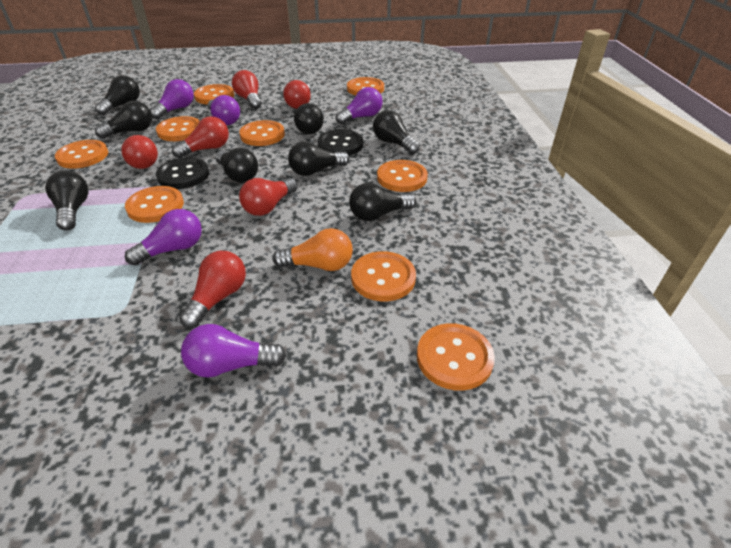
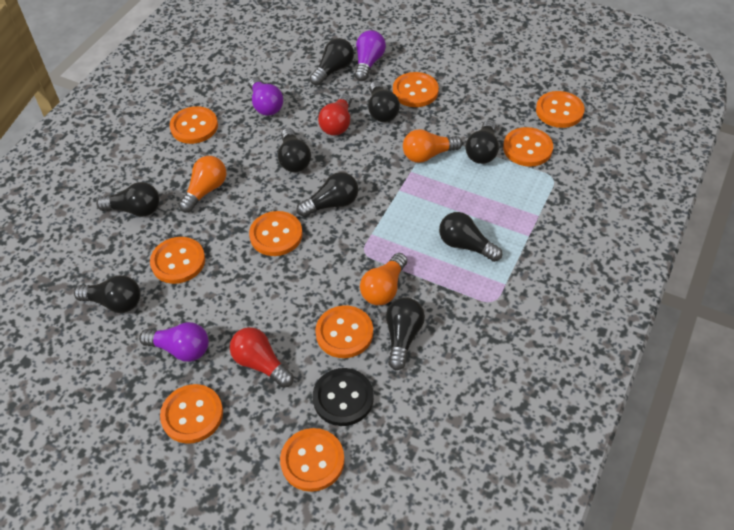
black button: [156,157,209,189] [318,129,363,155] = 2 -> [313,368,374,426] = 1
black light bulb: [45,170,88,230] [95,75,140,115] [95,101,152,139] [215,148,258,183] [288,141,349,176] [294,103,324,134] [349,183,416,221] [373,110,420,154] = 8 -> [74,275,141,313] [96,182,159,217] [278,128,311,172] [297,172,358,217] [310,38,354,86] [368,81,400,122] [386,297,425,370] [439,212,502,262] [466,120,499,164] = 9
orange light bulb: [273,228,353,271] = 1 -> [179,156,226,213] [360,253,407,305] [403,129,463,163] = 3
purple light bulb: [125,209,202,266] [150,79,194,119] [181,324,286,378] [208,95,240,125] [336,87,382,125] = 5 -> [139,322,209,362] [249,77,283,116] [355,30,386,81] = 3
red light bulb: [121,135,158,169] [172,116,229,158] [179,251,246,328] [232,70,261,109] [239,178,298,216] [283,80,311,109] = 6 -> [230,327,294,388] [318,93,352,136] = 2

